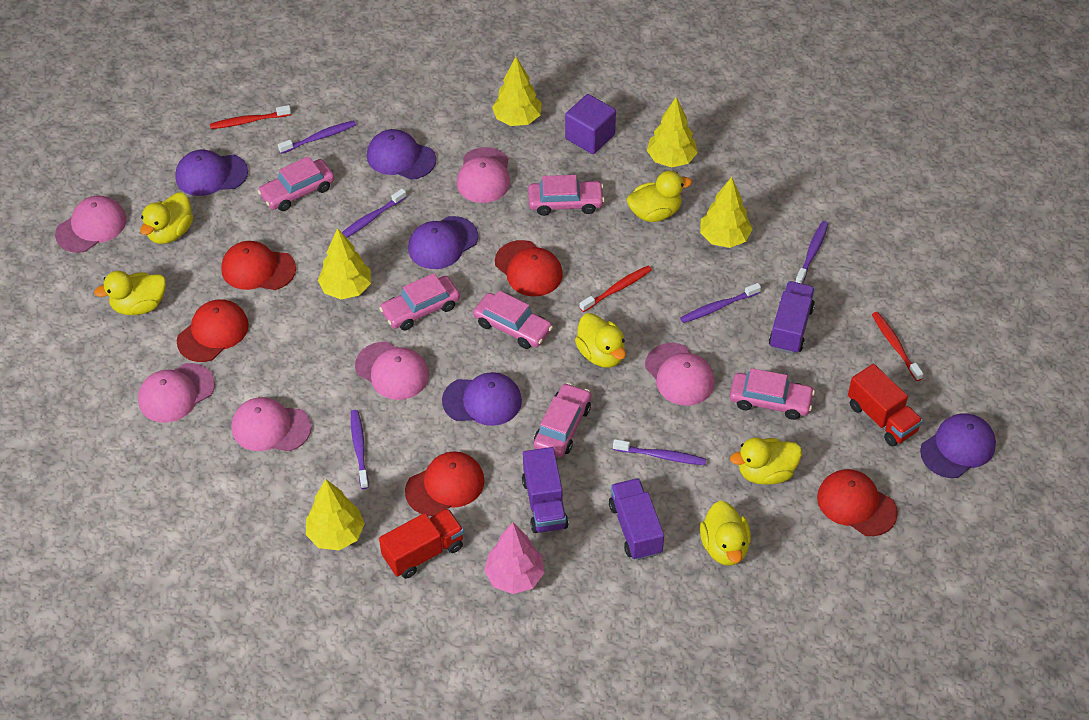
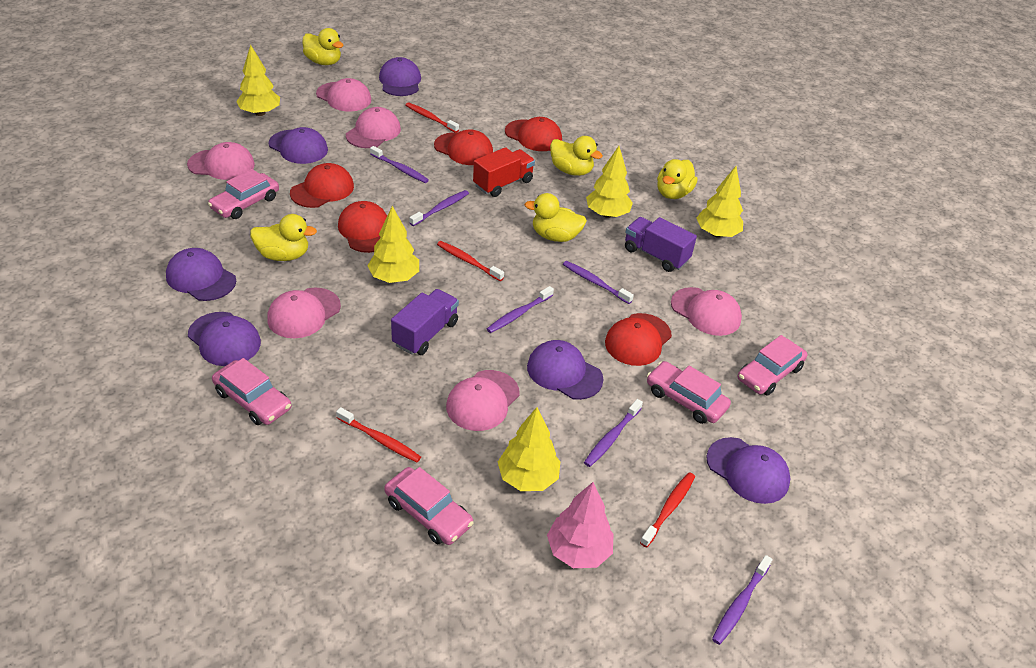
pink car: [258,156,335,211] [379,273,460,330] [473,290,553,349] [528,175,605,216] [534,383,591,457] [730,368,815,420] = 6 -> [208,169,279,219] [212,358,291,425] [384,467,474,545] [647,361,731,424] [738,335,807,396] = 5
purple cap: [175,150,248,196] [367,129,436,180] [408,216,478,269] [442,372,522,426] [920,413,996,478] = 5 -> [166,248,236,301] [188,312,261,366] [268,127,328,164] [379,57,421,96] [527,340,603,400] [706,437,791,504] = 6
purple cube: [565,94,616,154] = 1 -> none = 0
purple truck: [522,447,569,533] [609,478,664,560] [769,281,815,354] = 3 -> [391,289,459,355] [625,217,697,272] = 2
red toothbrush: [210,105,291,129] [579,266,652,312] [872,312,924,381] = 3 -> [336,407,421,462] [405,102,459,132] [437,241,504,281] [640,472,695,548] = 4
red truck: [379,508,464,579] [848,364,923,447] = 2 -> [473,147,535,197] = 1
yellow duck: [94,271,166,315] [140,193,193,244] [575,313,626,368] [627,171,692,222] [700,500,751,566] [730,437,802,485] = 6 -> [250,214,317,261] [303,28,344,65] [524,193,587,242] [550,136,603,176] [657,159,698,199] = 5

